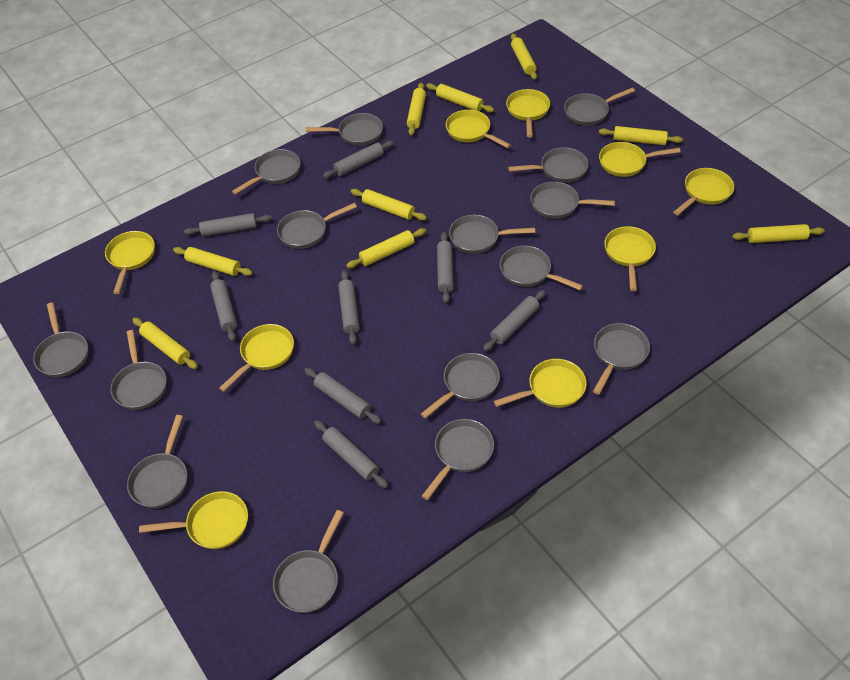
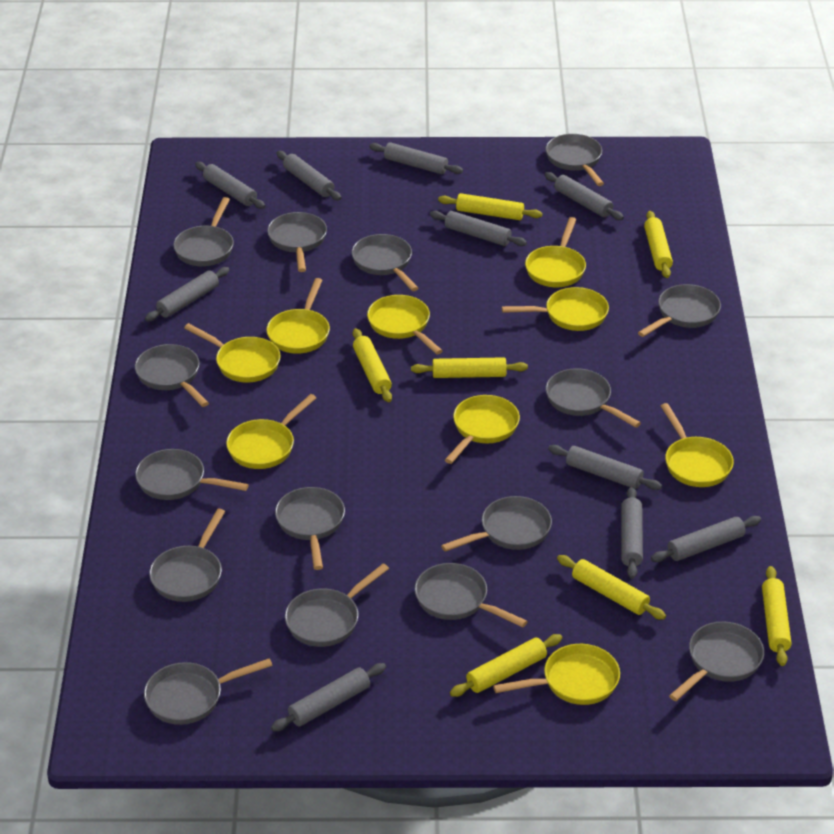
grey rolling pin: [184,213,272,236] [210,271,237,341] [304,368,381,424] [314,420,388,488] [323,141,394,178] [338,270,360,345] [437,232,454,303] [483,290,546,351] = 8 -> [145,267,229,321] [195,162,265,209] [271,663,386,731] [277,151,341,200] [369,142,463,174] [430,211,527,246] [545,172,624,220] [548,445,662,490] [621,487,643,579] [651,516,761,562] = 10
yellow rolling pin: [132,318,198,369] [173,247,253,276] [346,228,426,268] [351,189,427,220] [407,83,426,135] [426,83,494,112] [511,33,537,80] [599,126,683,145] [732,224,825,243] = 9 -> [353,328,392,402] [411,357,528,378] [438,193,542,220] [450,634,562,697] [557,555,666,620] [644,211,673,278] [762,566,792,666] = 7

